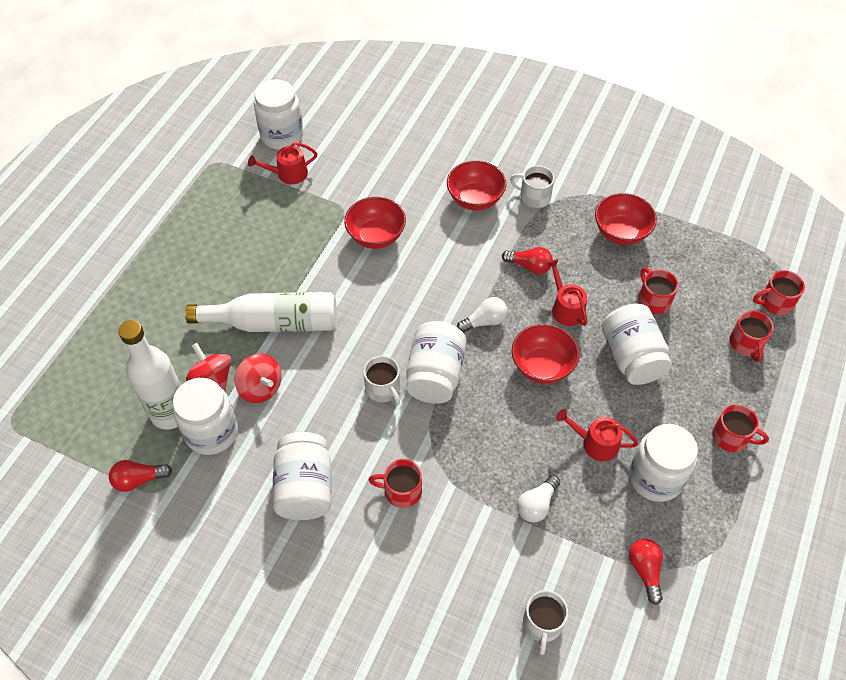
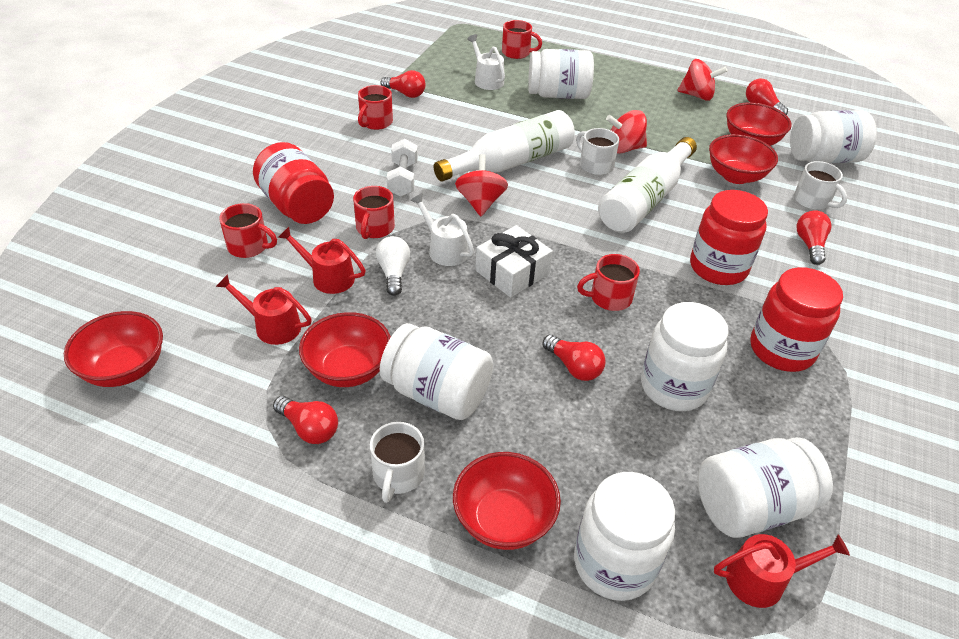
red bowl: [344,197,406,249] [447,161,506,210] [512,324,579,384] [595,193,657,245] = 4 -> [64,311,163,387] [299,312,391,387] [453,452,561,550] [709,134,778,184] [726,102,792,146] = 5
red jar: none = 0 -> [253,142,334,224] [690,190,768,285] [750,267,843,372] = 3
red light bulb: [109,460,172,492] [502,247,553,274] [629,539,663,605] = 3 -> [273,396,338,444] [380,70,426,98] [542,335,605,381] [746,79,788,115] [797,210,831,265] = 5
red spinning top: [186,343,231,391] [235,353,282,403] = 2 -> [455,154,508,216] [606,110,647,154] [677,59,727,101] = 3
white dumbbell: none = 0 -> [387,139,418,197] = 1
white gift: none = 0 -> [475,225,553,298] = 1
white light bulb: [457,297,508,333] [517,475,560,523] = 2 -> [376,236,410,296] = 1
white watering can: none = 0 -> [410,193,474,266] [467,34,505,90] = 2

